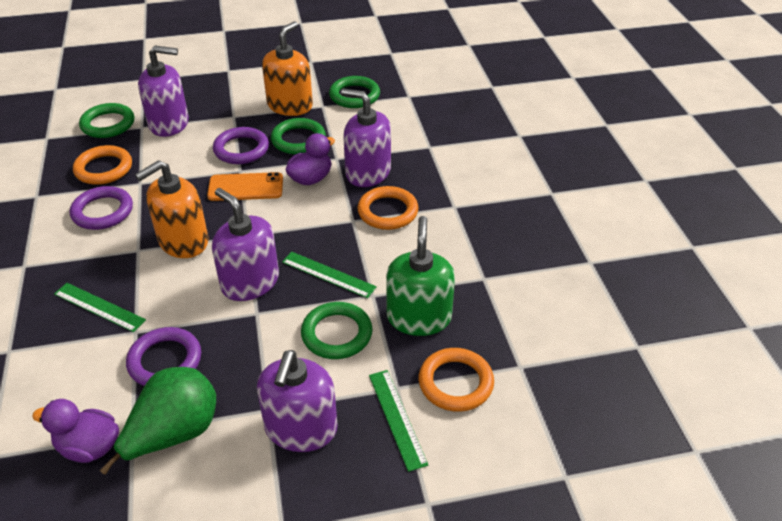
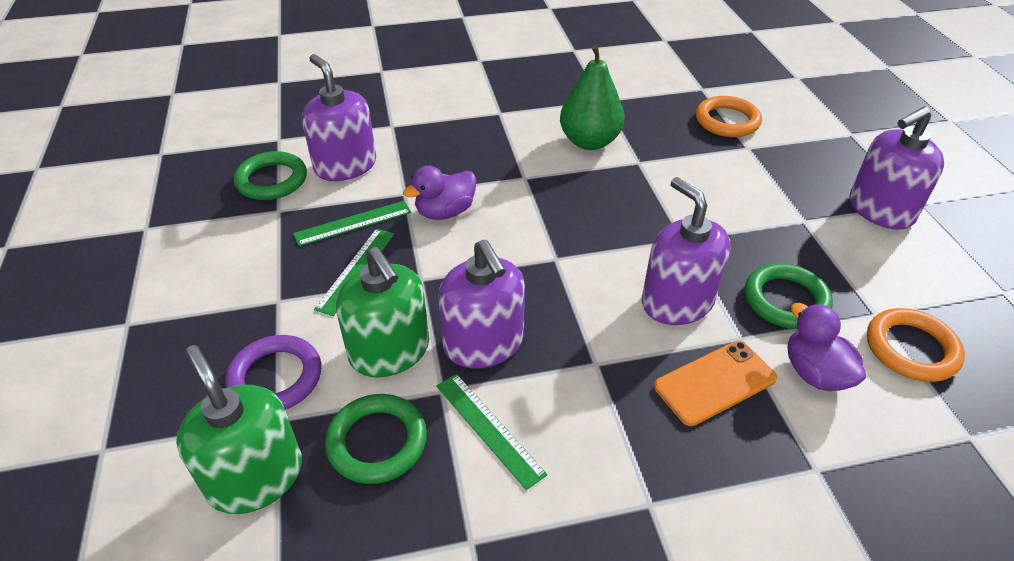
green ring: [79,103,135,138] [271,118,326,154] [301,302,373,359] [329,76,380,108] = 4 -> [234,151,307,200] [325,394,427,484] [745,263,833,329] = 3
green soap dispenser: [386,216,455,336] = 1 -> [176,345,302,514] [336,247,429,377] = 2
orange ring: [73,145,132,185] [357,186,418,230] [419,348,494,412] = 3 -> [696,96,762,137] [867,308,965,382] = 2
orange soap dispenser: [135,160,209,258] [262,21,313,116] = 2 -> none = 0
purple ring: [70,186,133,230] [126,327,201,386] [213,127,269,164] = 3 -> [225,335,321,410] = 1

